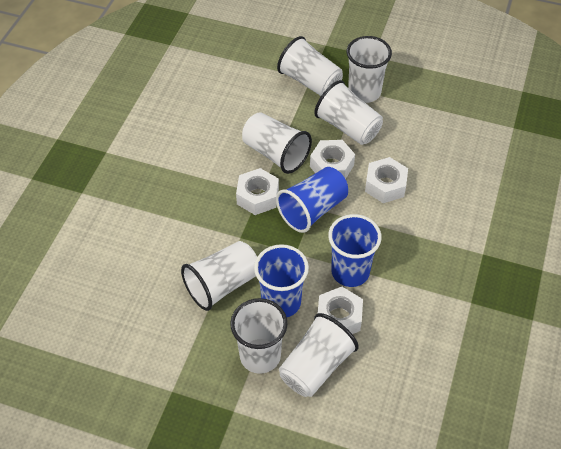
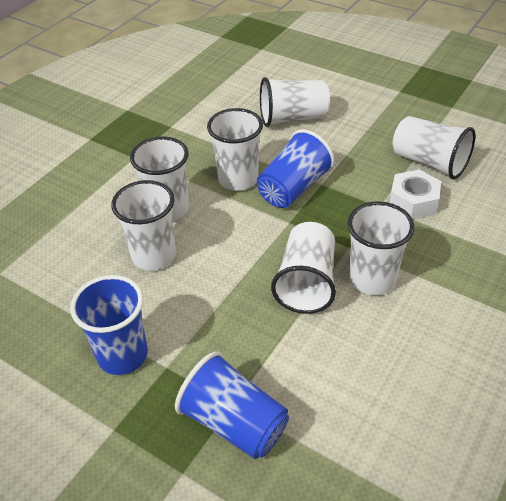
white nut: [236,168,279,215] [310,140,355,179] [318,287,363,334] [365,157,408,203] = 4 -> [390,169,441,219] = 1

